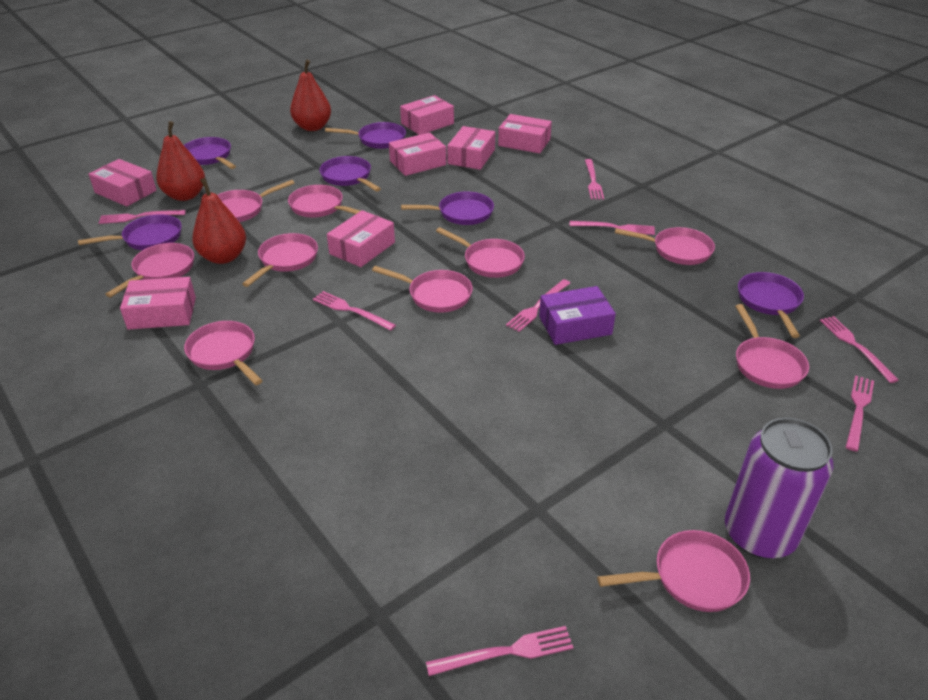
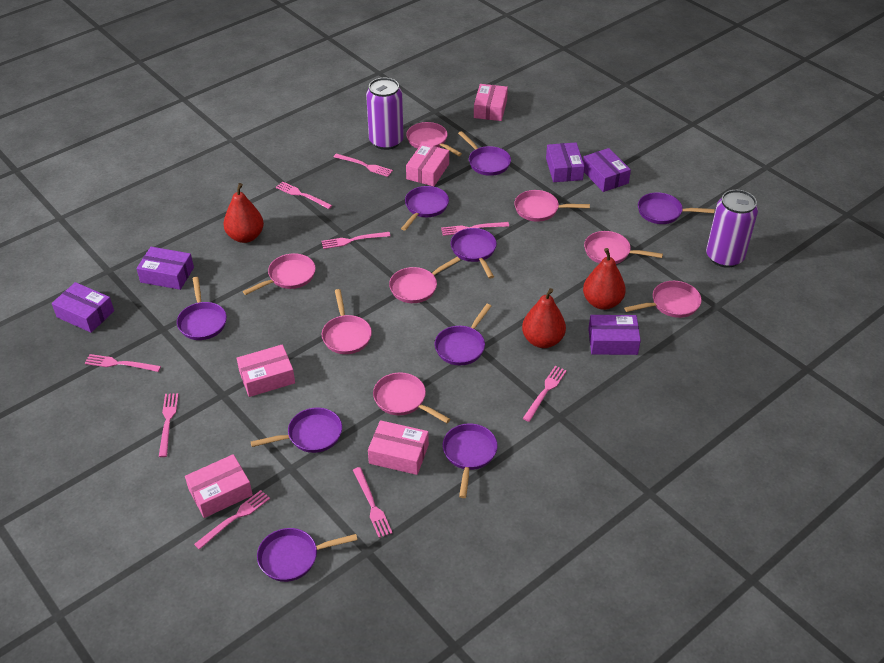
pink box: [89,159,157,206] [120,277,196,330] [327,210,395,267] [389,132,446,176] [400,95,454,135] [447,126,495,170] [498,114,552,153] = 7 -> [185,454,253,518] [237,344,295,397] [368,420,429,475] [406,143,449,186] [474,84,508,121] = 5
pink fork: [99,210,186,224] [313,291,396,331] [426,626,574,676] [506,279,570,332] [569,221,655,235] [585,159,604,199] [820,316,899,383] [846,375,874,452] = 8 -> [85,354,161,372] [159,393,178,457] [194,490,270,550] [276,181,332,209] [321,232,390,249] [334,154,393,177] [353,467,392,538] [441,222,509,236] [523,366,567,422] = 9
pink pan: [105,243,194,297] [184,321,263,385] [217,180,295,222] [242,233,318,287] [288,185,360,217] [372,266,473,313] [436,227,525,278] [597,530,750,612] [615,227,715,265] [735,304,809,389] = 10 -> [243,253,316,295] [322,289,372,354] [373,372,450,423] [389,257,460,303] [406,122,462,156] [514,190,590,222] [584,231,663,264] [624,281,702,318] = 8
purple box: [539,286,616,345] = 1 -> [52,282,114,333] [136,247,194,290] [546,142,585,182] [583,148,631,192] [588,315,641,355] = 5
purple can: [725,418,834,559] = 1 -> [366,78,404,150] [706,190,758,268] = 2
purple pan: [78,214,182,250] [184,137,236,169] [319,156,381,192] [325,122,406,149] [401,191,494,225] [738,272,804,338] = 6 -> [177,277,227,340] [251,407,342,453] [257,528,357,582] [401,186,449,231] [435,304,491,365] [443,423,497,498] [451,228,497,279] [458,131,511,176] [638,192,715,224] = 9

